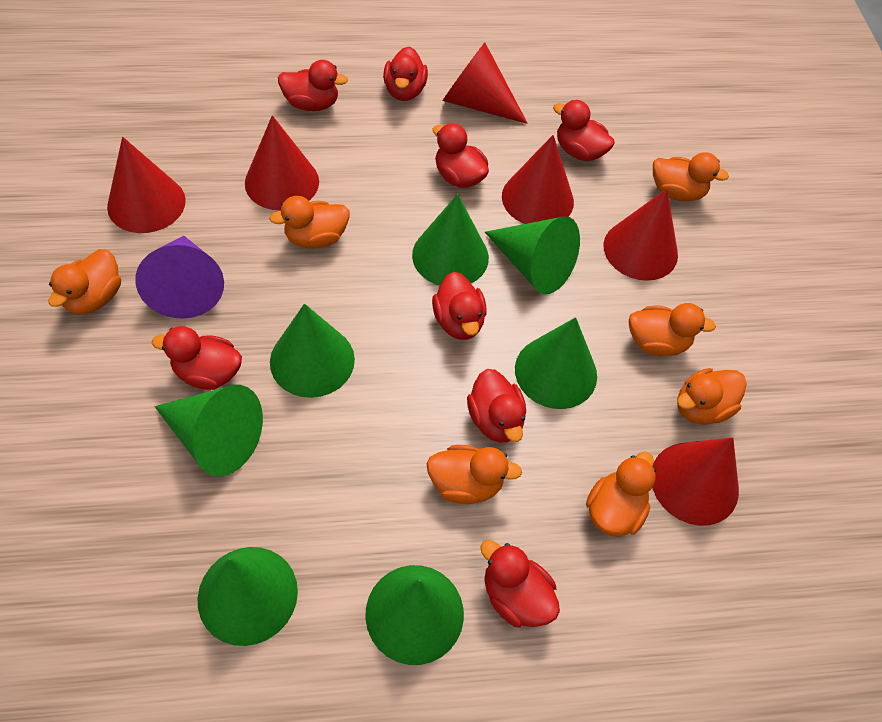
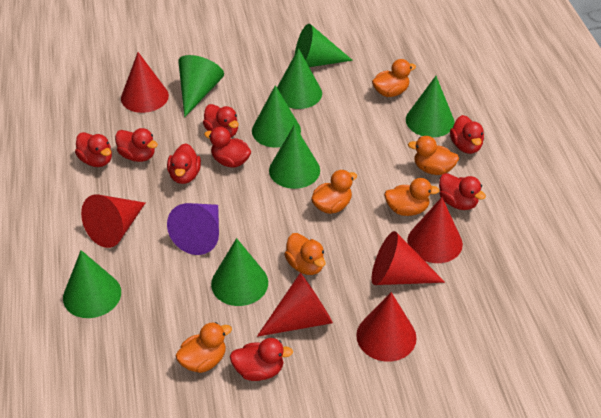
green cone: [155,385,263,477] [198,547,298,646] [270,304,355,398] [365,565,464,665] [412,194,489,286] [485,216,580,294] [515,317,597,409] = 7 -> [63,250,121,318] [178,55,224,117] [211,238,268,306] [252,85,301,148] [269,125,320,189] [277,48,322,109] [295,24,353,67] [406,76,454,138] = 8
orange duck: [49,249,121,315] [269,196,349,248] [427,445,522,504] [586,451,656,537] [629,303,716,356] [653,152,729,202] [677,368,747,425] = 7 -> [176,322,232,373] [284,233,326,275] [311,170,357,214] [372,59,416,97] [384,178,440,216] [408,136,459,175] = 6

